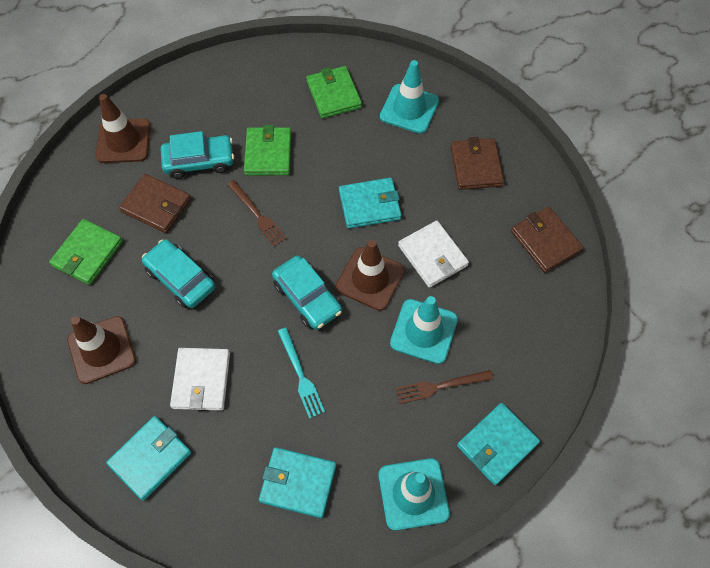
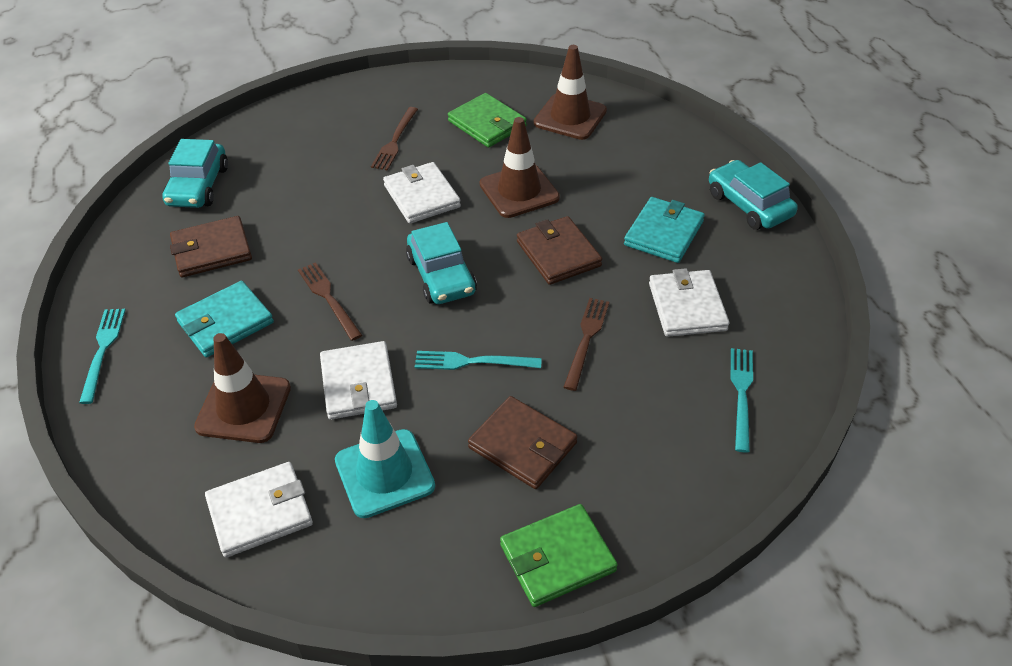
brown fork: [227,180,287,247] [395,370,494,404] = 2 -> [298,262,362,341] [371,107,418,170] [564,298,609,391] = 3
green wallet: [49,219,123,285] [244,125,291,175] [306,66,362,119] = 3 -> [448,93,527,148] [500,504,618,607] = 2
turquoise fork: [278,328,325,419] = 1 -> [79,309,126,404] [415,351,542,370] [730,348,753,453] = 3
turquoise traffic cone: [379,458,450,531] [380,60,439,134] [390,296,458,364] = 3 -> [335,400,435,518] = 1
turquoise wallet: [106,416,191,501] [259,447,336,518] [339,178,402,229] [457,403,540,485] = 4 -> [175,281,274,357] [624,197,705,263] = 2
white wallet: [170,348,230,411] [398,221,469,288] = 2 -> [205,462,313,558] [320,341,397,420] [383,162,461,224] [649,268,730,337] = 4

